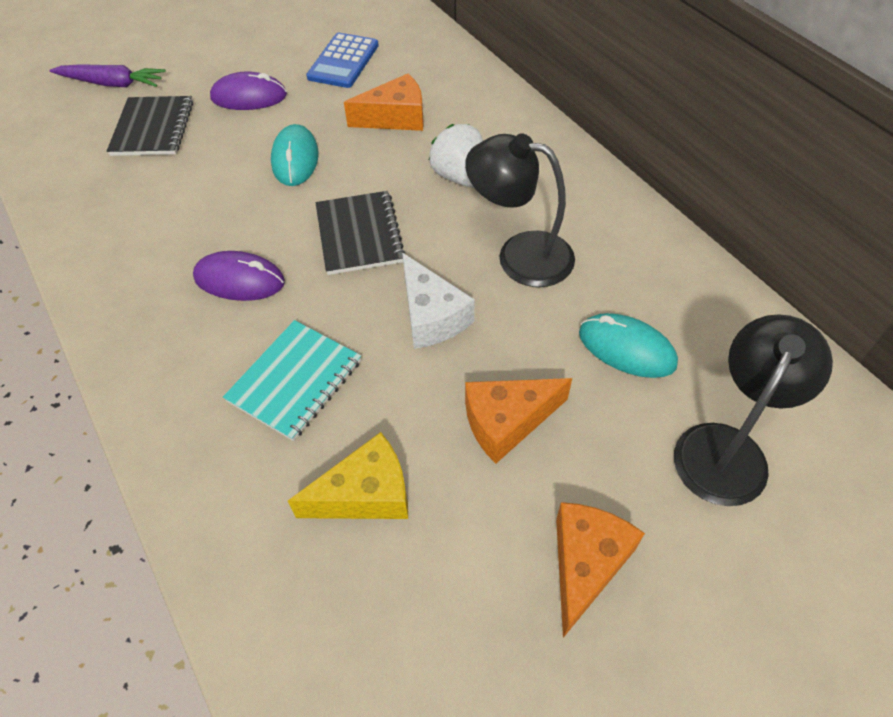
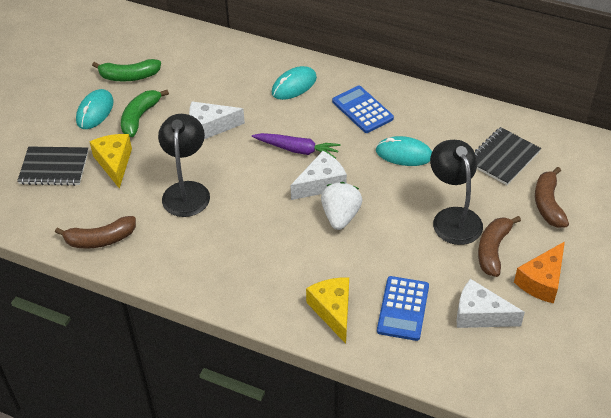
blue calculator: [306,32,379,88] = 1 -> [332,86,394,133] [377,276,429,341] = 2
brown banana: none = 0 -> [55,216,136,249] [478,216,521,277] [535,167,569,228] = 3
green banana: none = 0 -> [92,59,161,81] [121,90,169,137] = 2
orange cheese: [344,73,424,131] [465,378,572,464] [556,502,645,638] = 3 -> [514,241,565,304] = 1
purple mouse: [193,251,285,301] [210,72,287,110] = 2 -> none = 0
turquoise mouse: [271,124,319,186] [579,313,678,378] = 2 -> [76,89,114,129] [272,66,317,100] [376,136,432,166] = 3
turquoise notebook: [223,320,361,441] = 1 -> none = 0
white cheese: [402,253,475,349] = 1 -> [189,102,245,139] [291,151,347,200] [457,279,525,328] = 3
yellow cheese: [288,432,408,519] = 1 -> [90,134,132,189] [306,278,349,344] = 2

